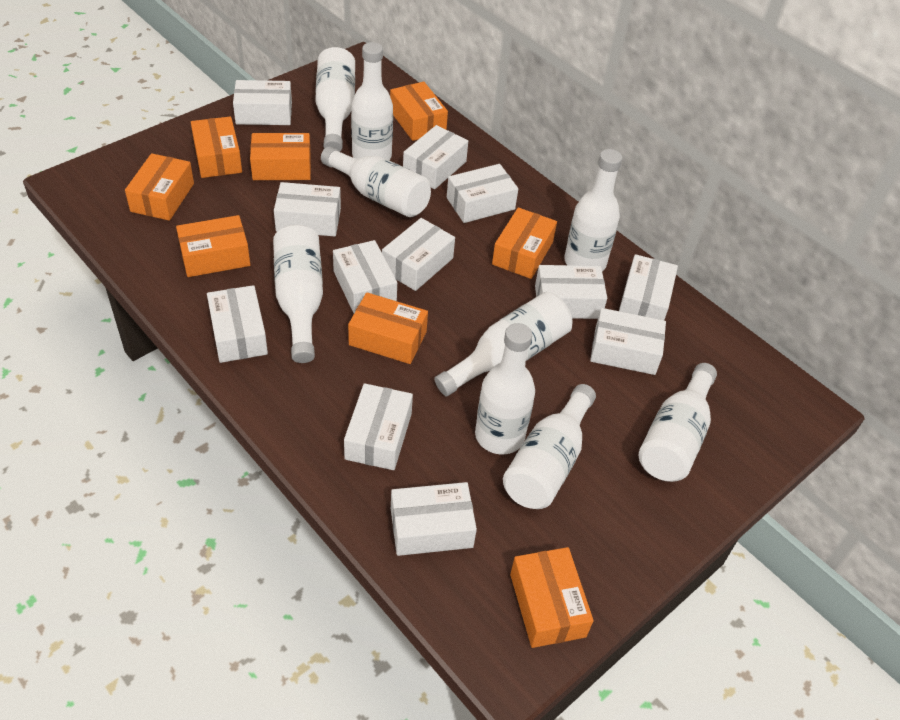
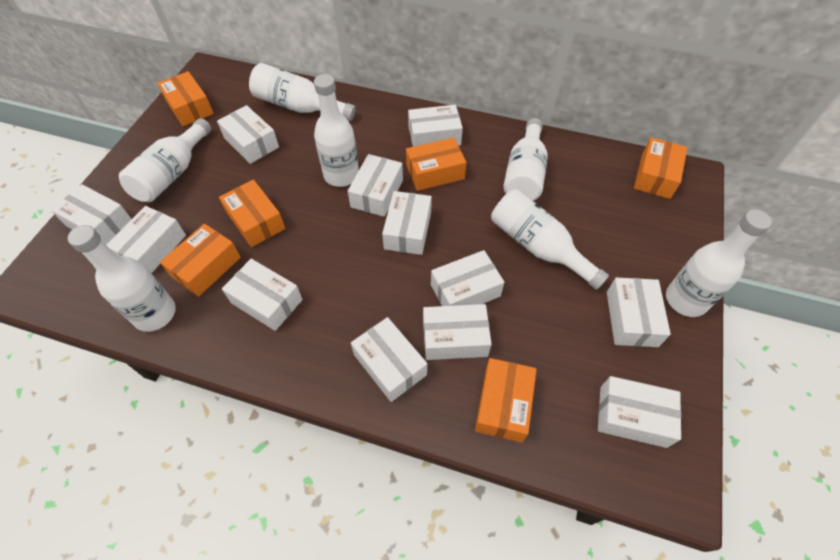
orange box: [125,153,194,221] [176,215,250,277] [191,116,242,178] [250,133,311,180] [348,292,428,364] [390,82,448,141] [492,208,557,279] [510,547,594,648] = 8 -> [157,71,214,126] [160,224,241,297] [219,180,285,247] [406,138,467,191] [475,358,537,443] [634,137,687,199] = 6
white bottle: [273,225,323,363] [315,47,355,151] [321,146,431,217] [351,42,393,160] [434,292,573,397] [475,323,535,455] [503,384,596,509] [564,149,622,271] [639,363,717,482] = 9 -> [68,225,176,332] [119,118,211,202] [249,63,356,121] [314,74,359,187] [491,189,609,290] [503,118,548,201] [666,209,772,317] = 7

